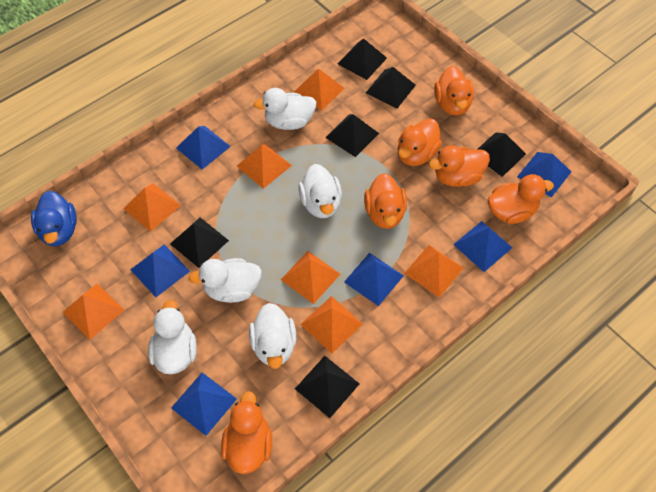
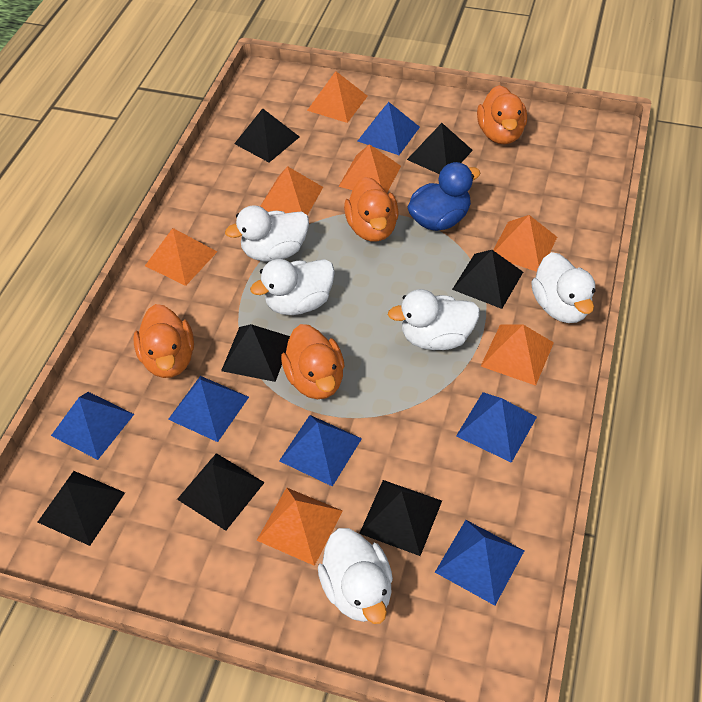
black pyramid: [170,217,229,268] [295,356,360,418] [325,114,379,157] [338,38,387,80] [366,67,416,109] [478,132,526,177] = 6 -> [38,471,125,546] [177,453,265,531] [221,324,290,382] [234,108,299,163] [359,480,442,556] [407,123,473,174] [452,250,523,309] = 7
orange duck: [221,391,272,474] [364,173,407,229] [398,119,442,166] [429,145,490,187] [434,66,474,116] [488,174,554,224] = 6 -> [133,304,194,378] [281,324,345,399] [344,177,399,242] [477,85,527,144] = 4

